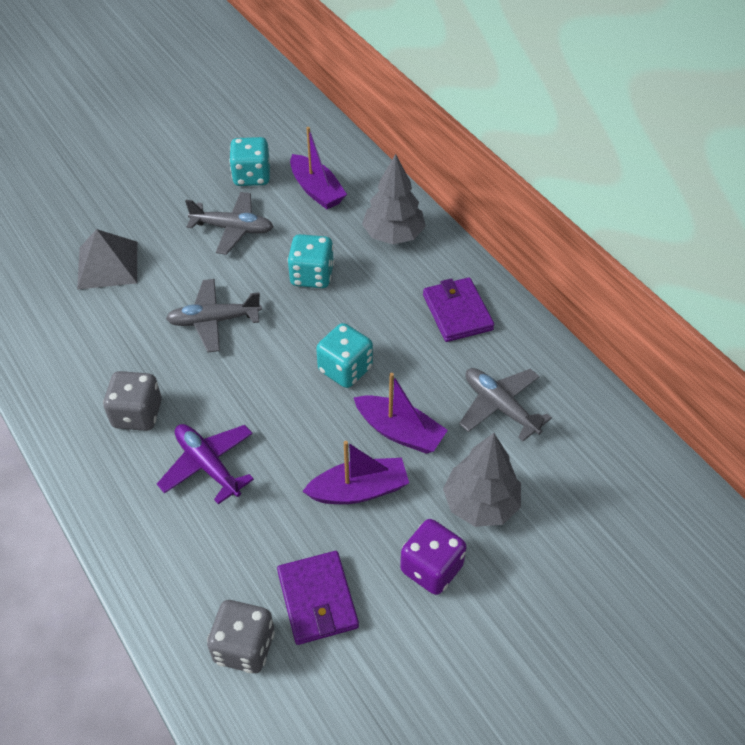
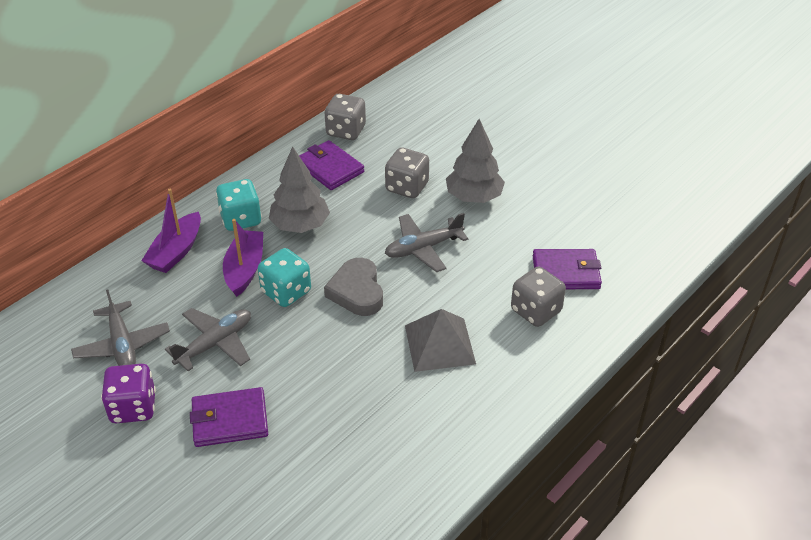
grey dice: [103,371,162,431] [207,600,275,673] = 2 -> [324,94,366,140] [385,148,429,198] [511,266,566,327] = 3
grey heart: none = 0 -> [324,258,383,316] = 1
purple boat: [290,127,347,209] [302,441,409,504] [354,373,448,454] = 3 -> [141,189,201,273] [223,219,263,297] = 2
purple plane: [157,424,254,504] = 1 -> none = 0
purple wallet: [277,551,359,645] [423,277,494,342] = 2 -> [190,387,268,447] [299,140,364,190] [533,249,602,289] = 3
turquoise dice: [229,137,270,186] [287,234,334,288] [316,323,373,388] = 3 -> [216,179,262,231] [258,248,311,307] = 2

